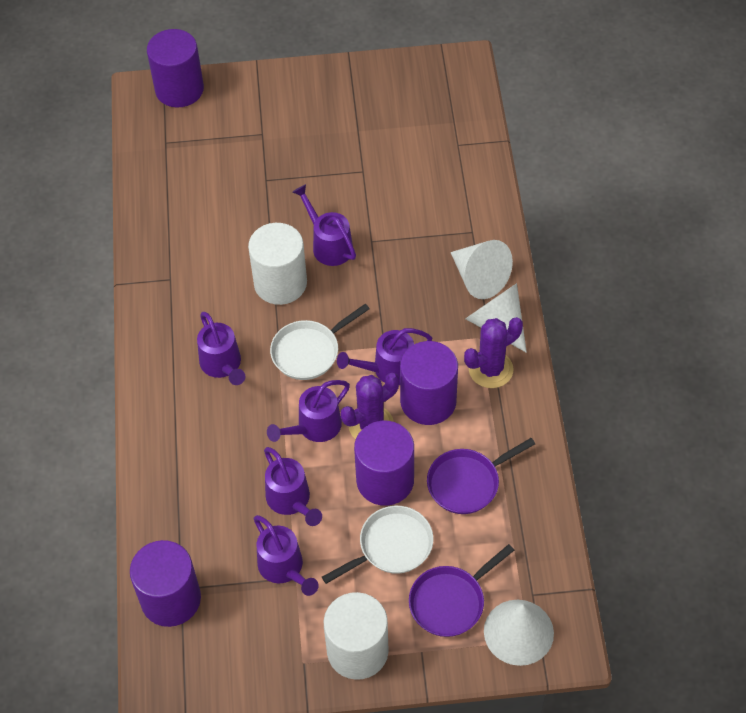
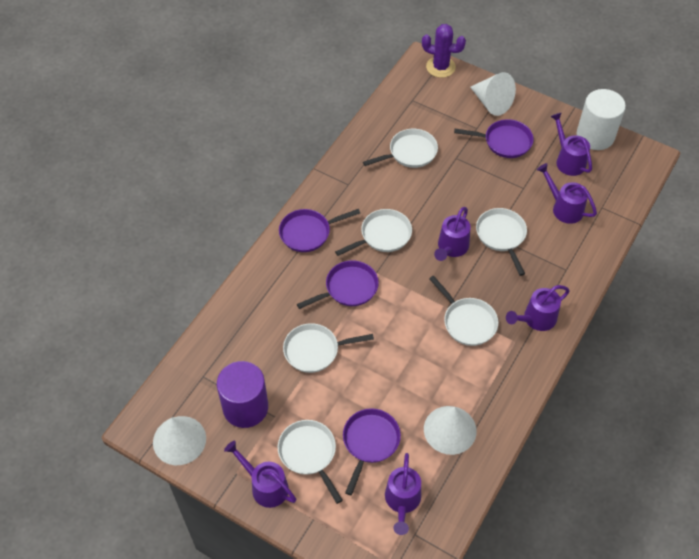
purple cactus: [341,373,399,439] [464,317,523,388] = 2 -> [422,24,466,78] = 1
purple cylinder: [130,540,201,627] [147,29,204,107] [354,421,414,506] [400,341,458,425] = 4 -> [217,361,268,428] = 1
purple pan: [409,544,514,637] [427,438,535,514] = 2 -> [279,209,360,252] [297,260,379,309] [343,408,401,495] [454,119,534,158] = 4
white cylinder: [248,223,307,305] [324,592,389,680] = 2 -> [577,89,626,150] = 1
white pan: [270,304,370,380] [322,506,433,584] = 2 -> [278,420,343,504] [283,323,374,373] [335,209,412,256] [363,129,438,168] [429,276,498,346] [476,208,527,276] = 6

